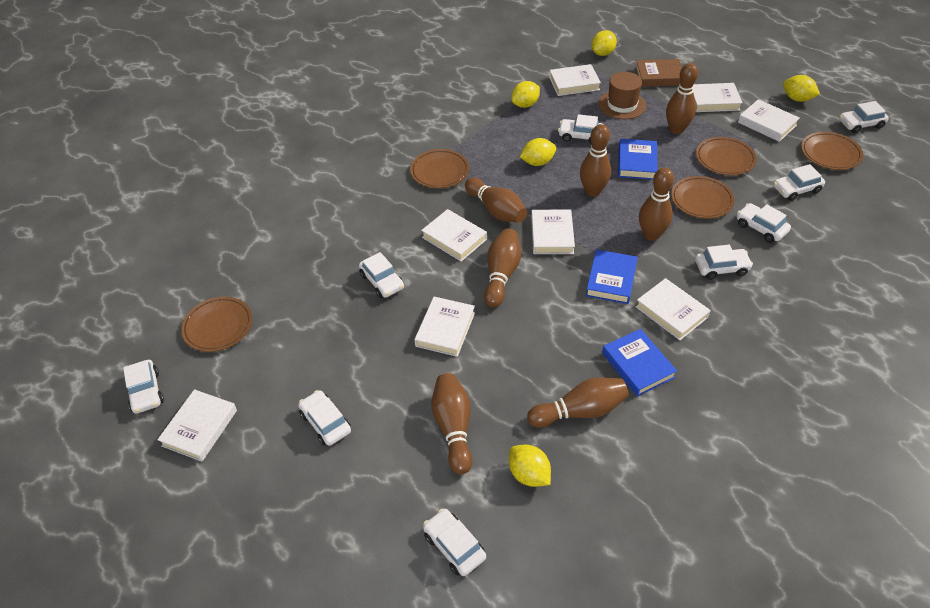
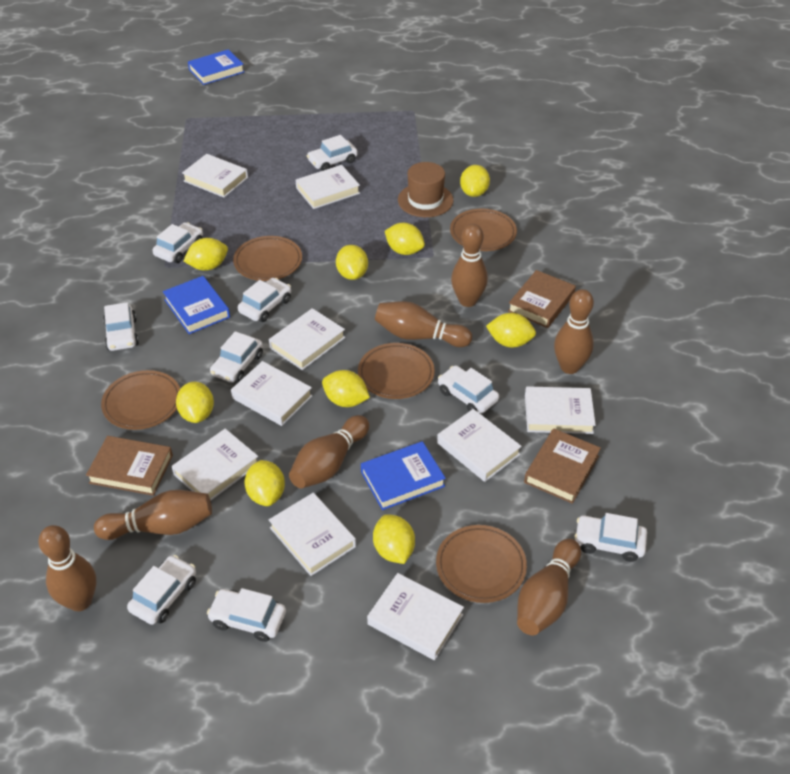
brown book: [635,59,682,87] = 1 -> [86,436,173,496] [508,270,576,328] [524,428,601,504] = 3
white book: [157,389,237,462] [414,297,475,357] [421,209,487,262] [531,210,575,254] [549,64,601,96] [636,278,711,340] [693,83,743,112] [738,99,800,142] = 8 -> [172,429,258,501] [182,154,248,197] [231,361,313,426] [269,308,345,370] [269,493,356,576] [296,165,360,209] [367,573,464,660] [437,409,522,482] [525,386,596,434] = 9
yellow lemon: [509,445,551,487] [512,81,540,108] [520,138,556,166] [591,30,617,56] [783,75,820,102] = 5 -> [176,382,214,423] [183,238,228,271] [245,460,285,506] [322,370,370,407] [336,245,368,280] [373,514,415,564] [385,223,425,255] [460,165,490,197] [486,313,536,348] = 9

